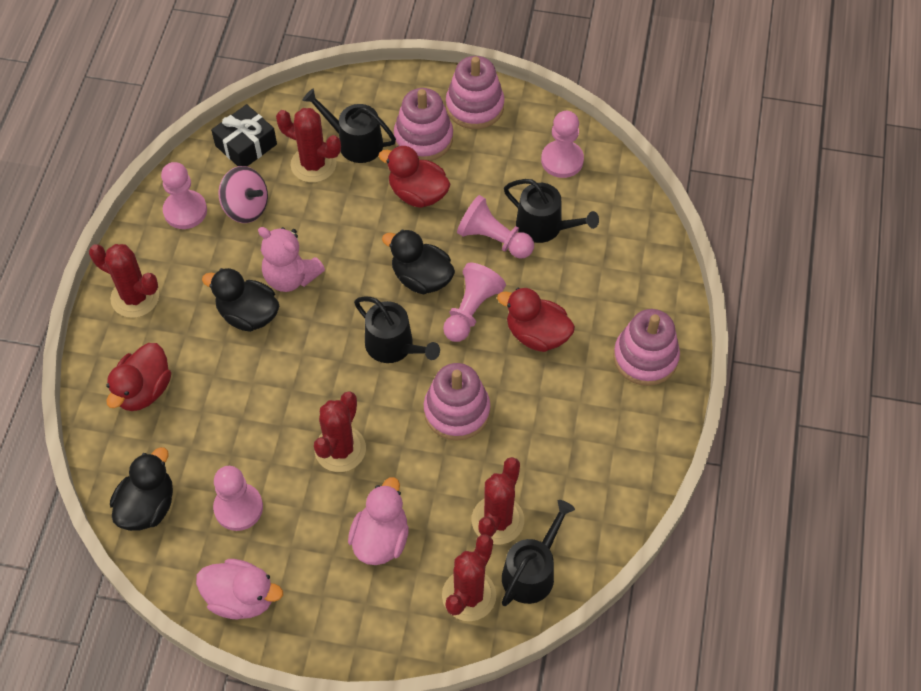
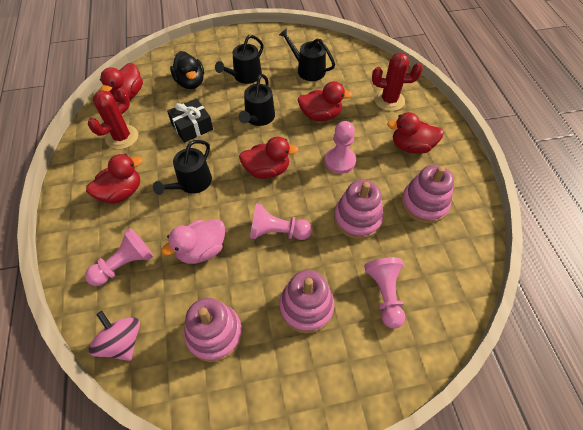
black duck: [110,447,173,531] [202,268,279,332] [382,229,455,294] = 3 -> [170,51,204,89] = 1
pink duck: [196,559,283,619] [348,477,409,565] = 2 -> [161,219,225,264] = 1
pink pawn: [161,162,207,229] [213,466,263,531] [443,262,506,342] [457,195,534,259] [541,111,584,178] = 5 -> [85,228,153,286] [250,203,312,240] [325,121,356,174] [364,257,405,328] = 4
pink teddy bear: [258,227,325,292] = 1 -> none = 0
red cactus: [89,244,159,318] [276,108,341,183] [314,391,366,472] [442,534,496,621] [472,457,524,544] = 5 -> [88,88,138,149] [372,53,423,111] = 2
red duck: [106,343,171,411] [379,146,451,208] [497,288,575,352] = 3 -> [86,154,143,204] [100,63,143,102] [239,137,299,179] [298,81,353,121] [387,112,444,154] = 5

